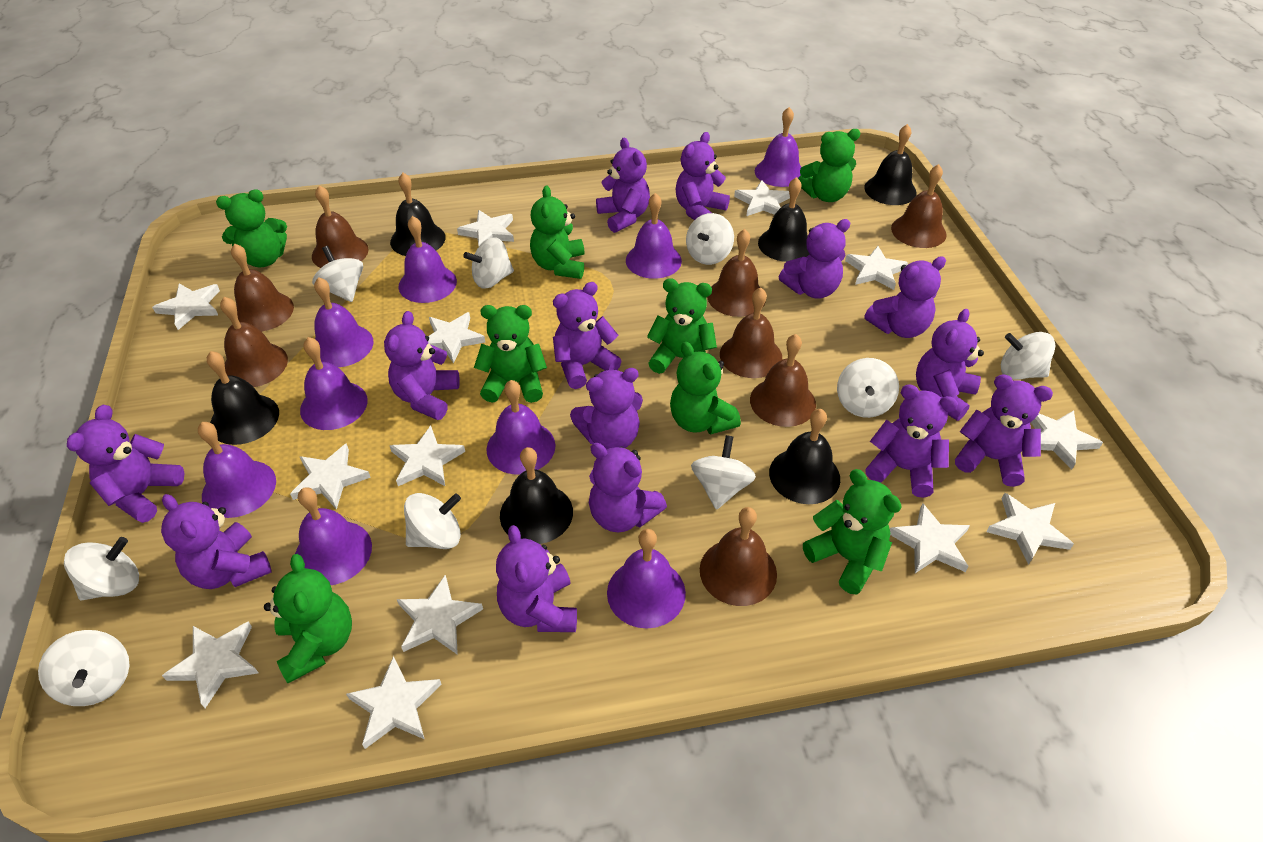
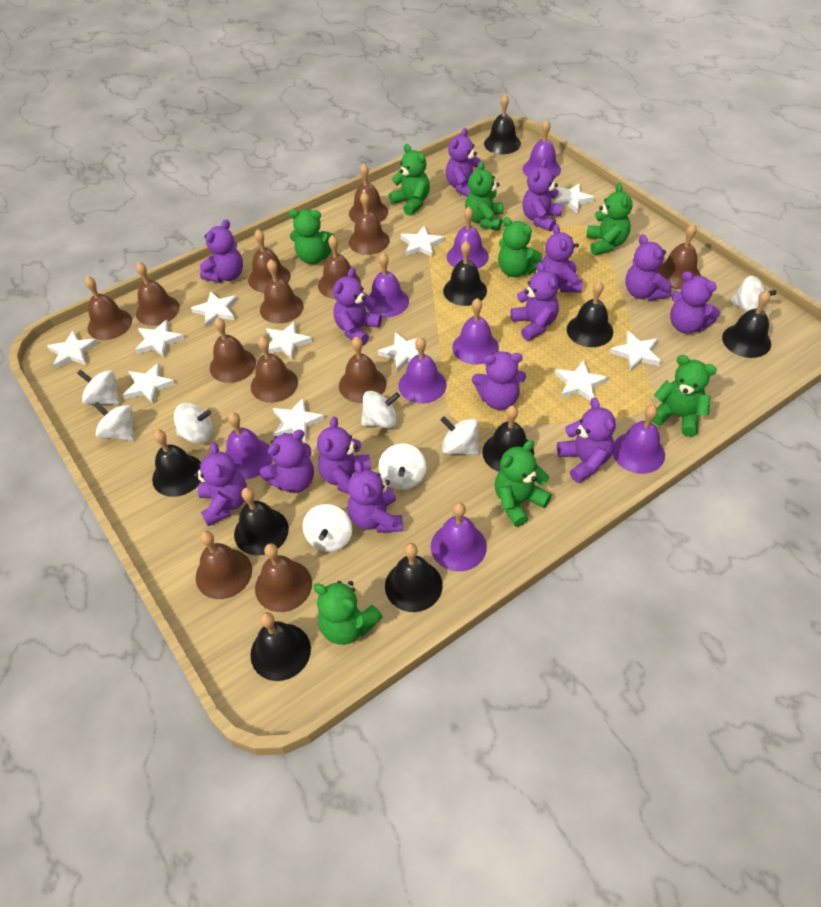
black bell: [207,351,279,445] [390,173,446,256] [500,447,573,544] [758,177,809,262] [769,409,840,504] [864,124,917,205] = 6 -> [152,430,201,497] [234,487,289,555] [250,612,311,681] [385,543,443,612] [443,241,487,306] [482,406,534,472] [484,95,521,154] [567,281,613,347] [722,290,771,358] = 9
brown bell: [220,297,288,387] [231,243,294,332] [312,185,369,268] [700,507,777,606] [707,229,766,317] [720,287,782,378] [750,334,816,427] [891,164,947,248] = 8 -> [85,276,132,340] [136,262,180,326] [196,531,252,599] [210,317,256,383] [248,229,291,293] [251,337,298,403] [255,543,312,612] [260,259,304,324] [318,235,361,299] [339,336,387,403] [349,163,388,222] [349,192,390,255] [657,224,701,289] = 13
purple bell: [198,422,276,518] [295,487,372,585] [300,337,368,430] [314,277,373,368] [399,216,457,303] [486,380,556,474] [607,529,686,628] [626,193,682,279] [755,107,801,187] = 9 -> [225,412,273,479] [366,253,409,317] [399,337,446,403] [431,502,487,571] [447,207,489,269] [452,298,499,365] [523,119,561,178] [612,405,665,474] = 8
white spinning top: [38,630,129,706] [64,537,139,600] [312,246,363,302] [404,493,461,549] [463,237,514,289] [686,213,734,265] [691,435,756,510] [837,358,899,418] [1001,332,1055,380] = 9 -> [77,369,120,405] [94,401,134,441] [174,403,213,444] [303,504,352,552] [361,391,400,429] [379,444,427,490] [441,416,479,455] [730,276,777,313] = 8
white star: [152,283,220,330] [162,622,258,708] [290,443,371,510] [346,656,442,749] [390,426,465,486] [397,575,483,655] [428,312,485,363] [457,210,514,246] [734,180,790,216] [845,246,908,290] [890,503,970,573] [986,493,1074,565] [1031,410,1103,470] = 13 -> [47,331,98,369] [123,363,176,405] [135,320,184,358] [191,291,238,328] [266,321,312,360] [273,398,324,442] [378,332,424,372] [401,226,444,258] [553,183,595,214] [555,360,608,401] [610,331,662,372] = 11

